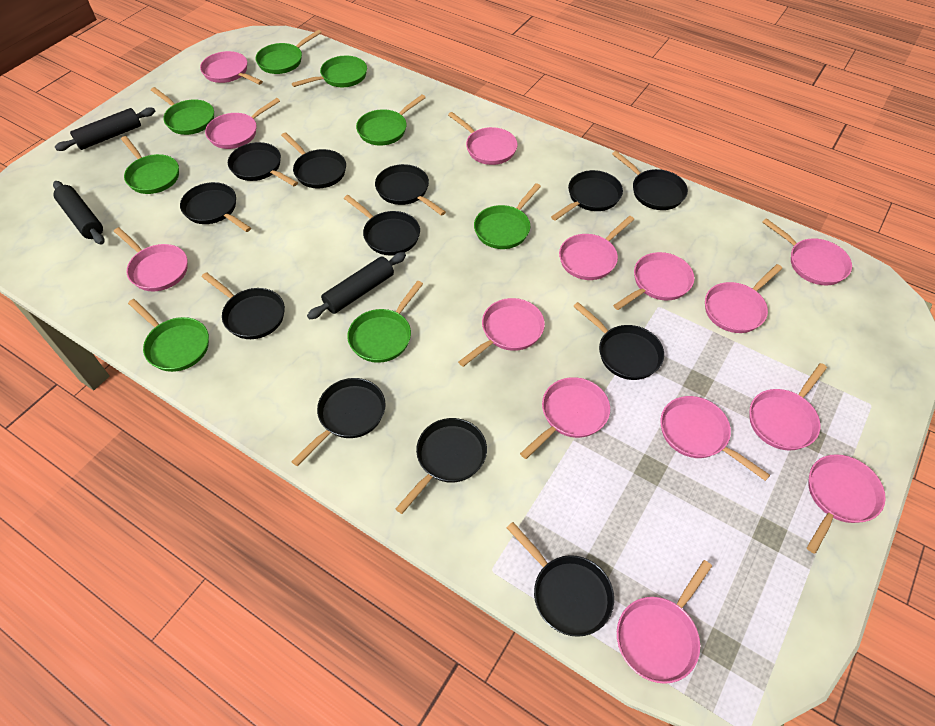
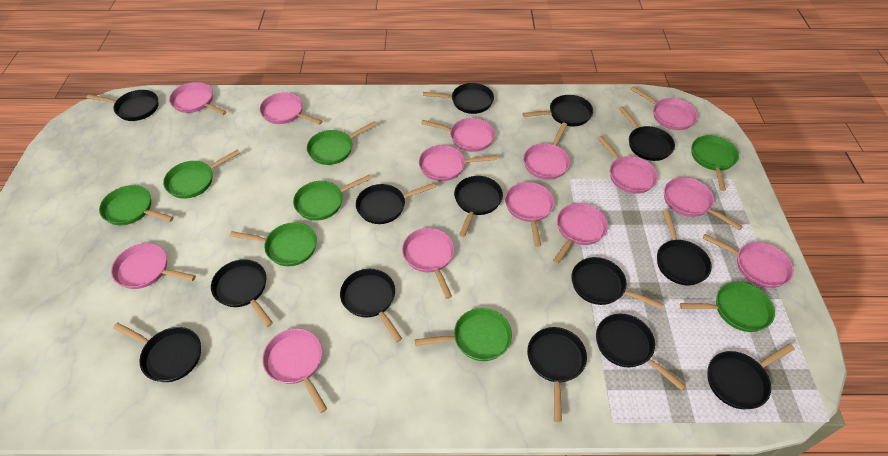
black pan: [180,182,251,232] [202,272,285,339] [228,142,298,186] [281,132,346,188] [291,378,386,466] [344,195,420,256] [375,164,446,216] [395,418,487,514] [507,522,614,637] [551,170,623,221] [573,302,664,380] [612,151,688,210] = 12 -> [87,90,158,121] [113,323,201,382] [211,259,273,327] [340,269,402,342] [356,183,436,224] [423,83,494,114] [454,176,503,237] [523,95,593,126] [527,327,587,422] [571,257,663,309] [596,314,686,391] [619,106,675,161] [657,210,712,285] [707,343,795,409] = 14
black rolling pin: [53,181,104,245] [55,107,155,151] [307,252,406,319] = 3 -> none = 0

